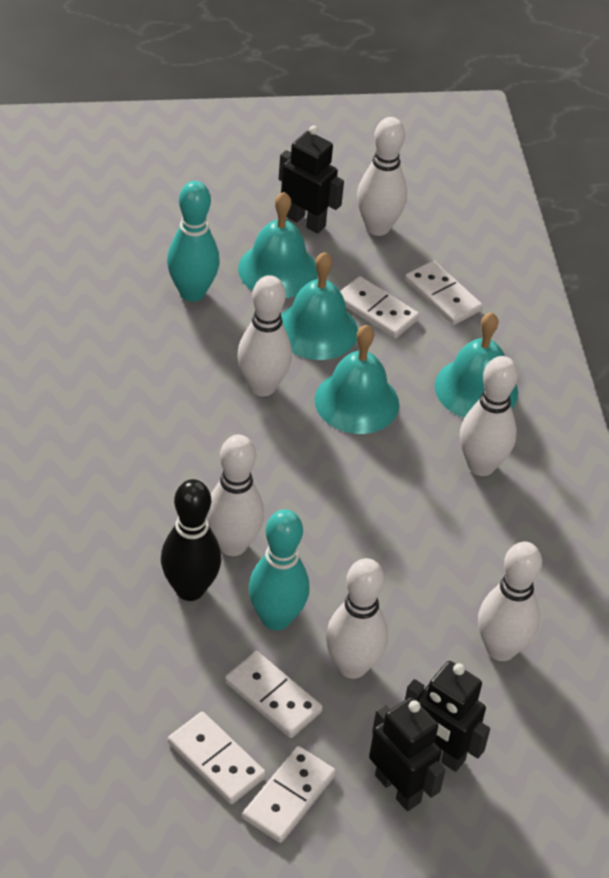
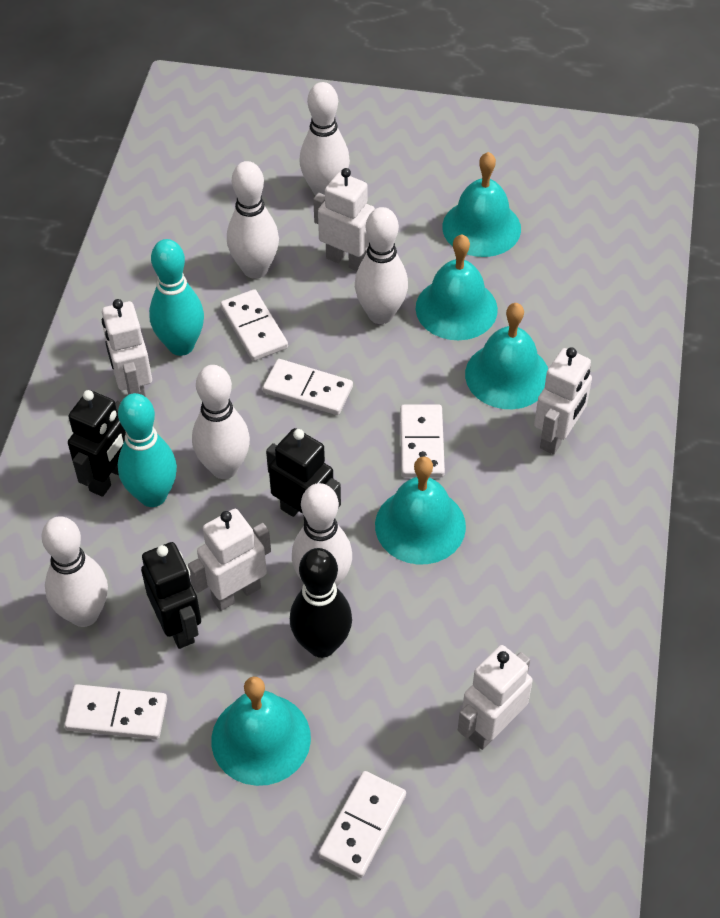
turquoise bell: [238,192,318,298] [281,252,358,360] [315,325,399,434] [435,312,518,418] = 4 -> [212,677,311,786] [375,456,466,564] [416,234,498,340] [442,152,521,257] [465,303,548,409] = 5
white robot: none = 0 -> [102,299,152,397] [188,509,271,611] [313,168,375,271] [458,645,533,750] [534,347,592,455] = 5

